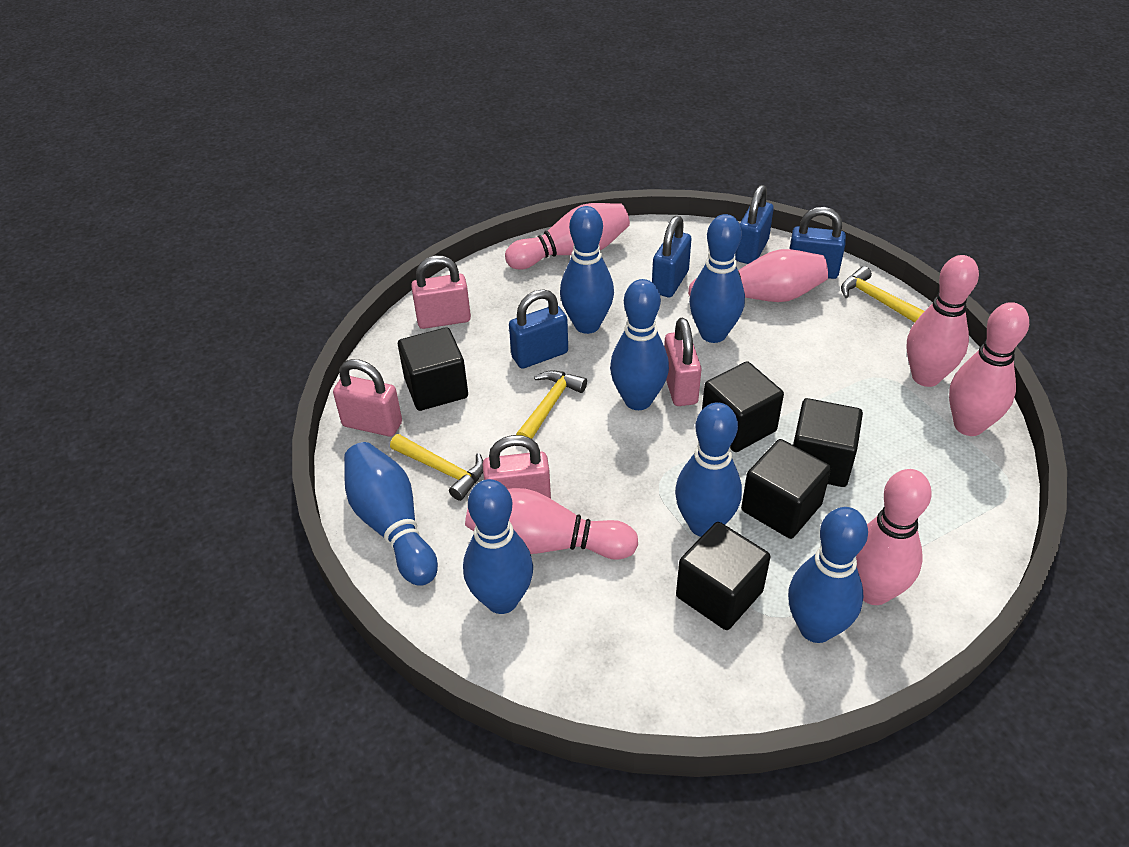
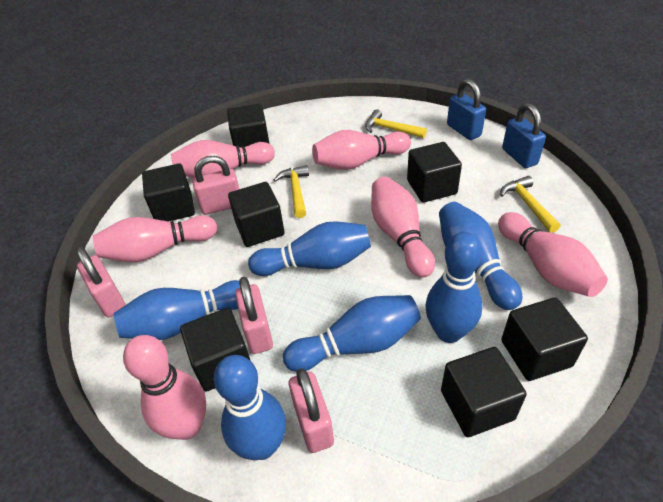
black cube: [398,327,468,411] [676,522,770,630] [702,361,784,452] [741,439,831,539] [793,398,863,487] = 5 -> [142,163,195,222] [180,308,251,391] [227,104,270,147] [228,182,285,247] [407,142,462,203] [441,347,527,437] [501,297,588,381] = 7
blue bowling pin: [344,442,438,586] [463,479,533,614] [560,206,614,334] [610,279,669,410] [675,402,742,537] [689,214,745,343] [788,507,868,643] = 7 -> [114,280,240,340] [214,355,286,460] [248,221,371,276] [283,295,421,372] [425,232,483,343] [439,202,522,310] = 6
blue padlock: [509,289,568,369] [652,216,692,297] [735,185,774,264] [790,207,846,279] = 4 -> [447,79,486,140] [502,103,546,168] = 2

